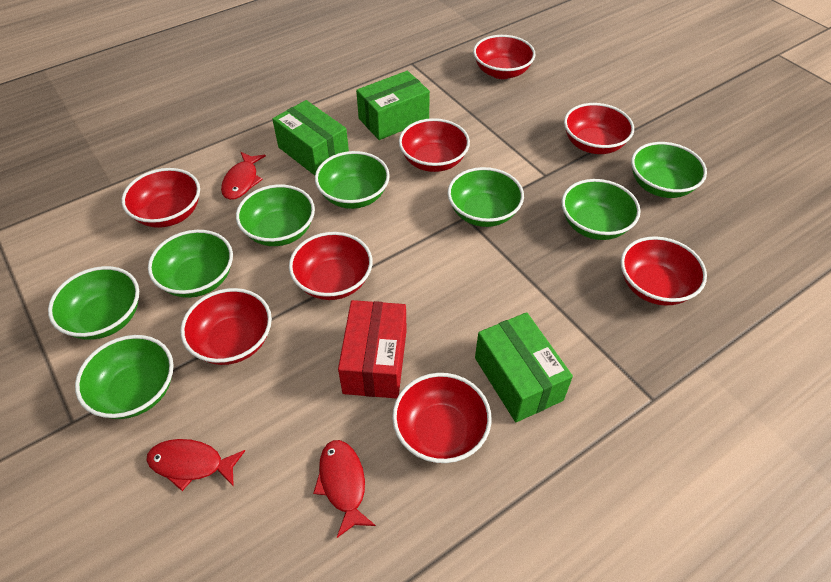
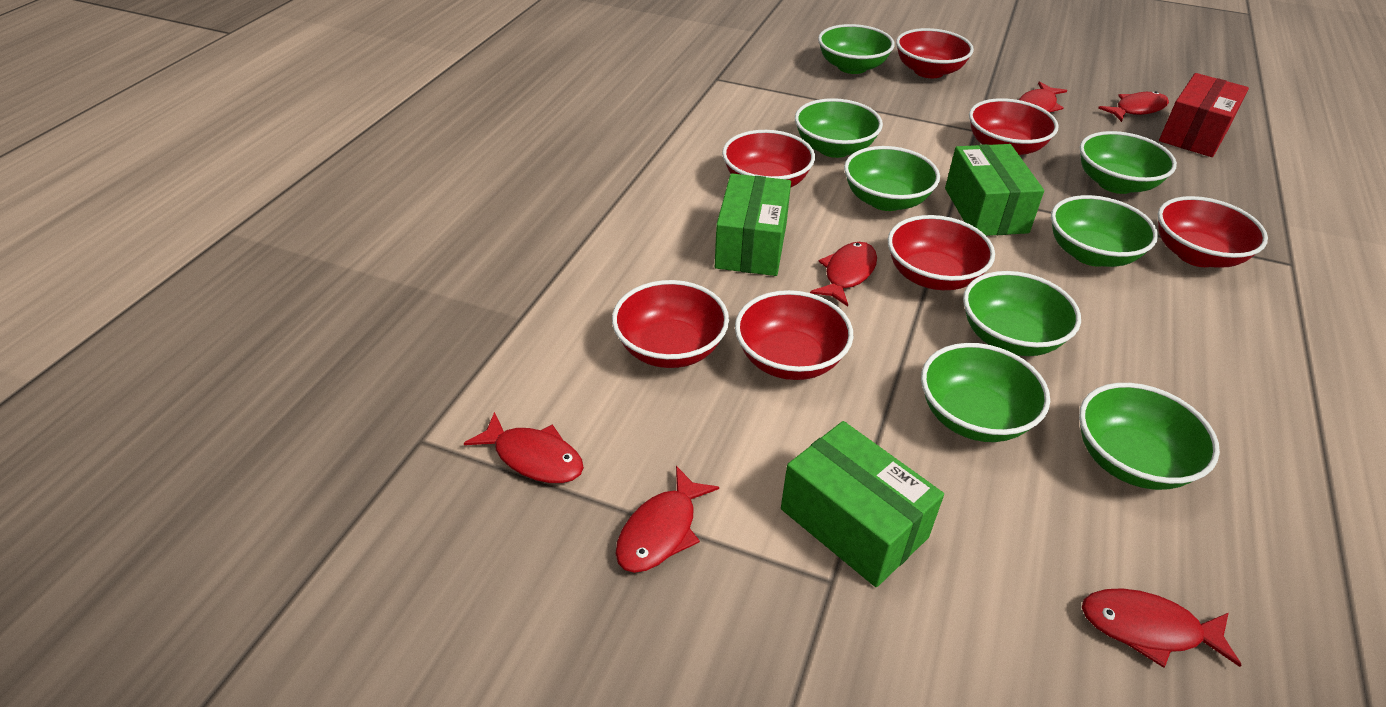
red bowl: [121,168,200,228] [181,288,272,365] [289,232,373,300] [392,373,492,463] [399,118,470,172] [473,35,535,79] [564,103,634,154] [621,236,707,306] = 8 -> [612,280,729,368] [722,130,815,187] [735,290,854,380] [888,215,995,290] [896,28,974,78] [969,98,1059,155] [1158,196,1268,268] = 7
red fish: [146,439,245,491] [221,152,266,200] [313,440,376,538] = 3 -> [464,412,584,483] [615,466,719,573] [810,242,877,307] [1019,81,1067,113] [1082,588,1242,668] [1098,91,1169,122] = 6

